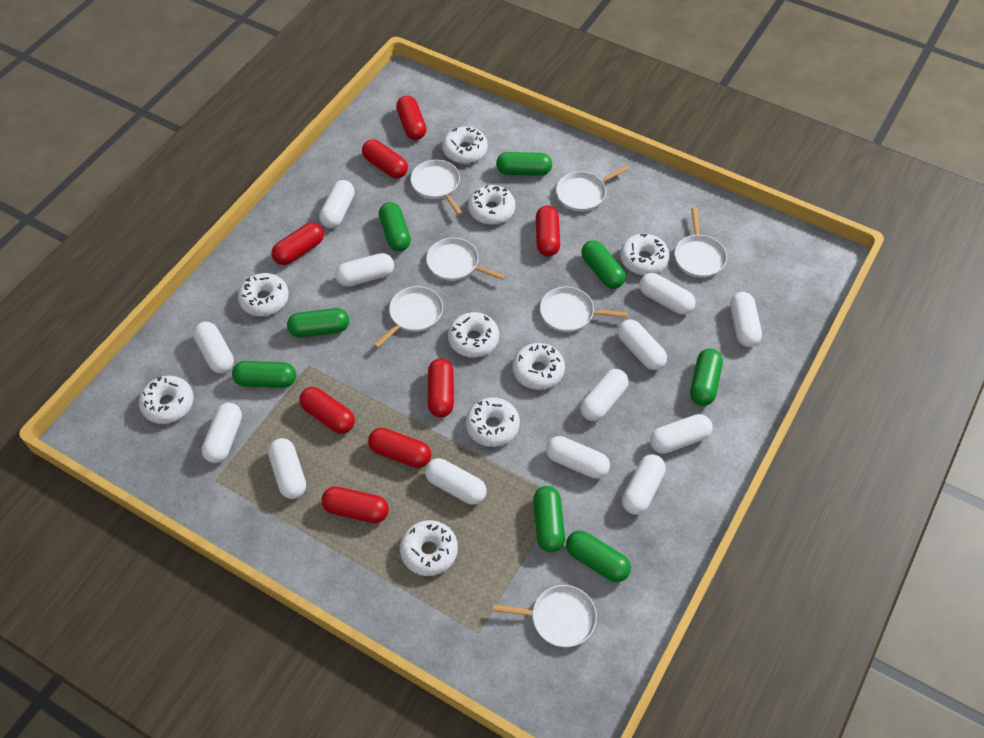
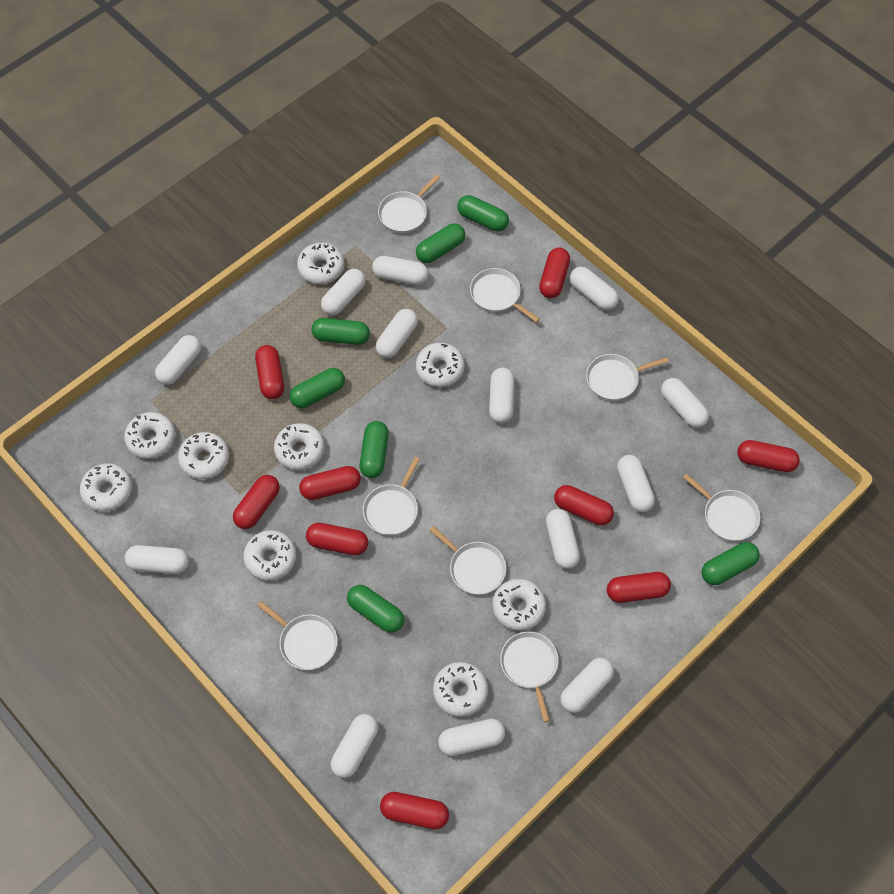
green capsule: [232,361,296,388] [287,308,349,338] [379,202,411,251] [496,152,552,176] [533,486,565,552] [566,531,631,582] [581,240,626,289] [690,348,723,406] = 8 -> [290,368,345,408] [312,318,370,345] [347,585,404,633] [360,421,389,478] [416,223,465,263] [457,195,509,232] [702,542,760,585] = 7
red capsule: [271,223,324,265] [299,387,355,434] [321,487,389,523] [362,139,408,178] [368,428,431,468] [396,96,426,140] [428,358,454,417] [536,206,560,256] = 8 -> [233,475,280,529] [255,345,284,399] [299,466,361,500] [306,523,368,555] [380,792,449,829] [539,248,570,298] [554,485,614,525] [607,572,671,603] [737,440,800,472] = 9
white pan: [374,286,443,348] [411,160,462,215] [426,238,506,281] [493,585,597,647] [540,286,628,332] [556,165,630,212] [675,207,727,278] = 7 -> [257,601,337,670] [363,457,420,535] [378,174,440,233] [429,526,506,595] [470,268,540,323] [500,632,559,722] [586,354,669,400] [683,474,760,541] = 8

